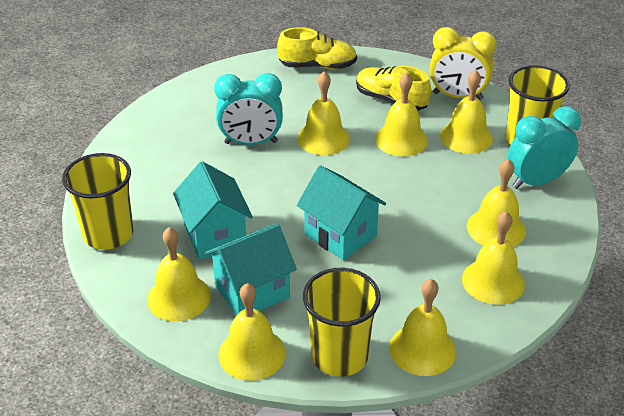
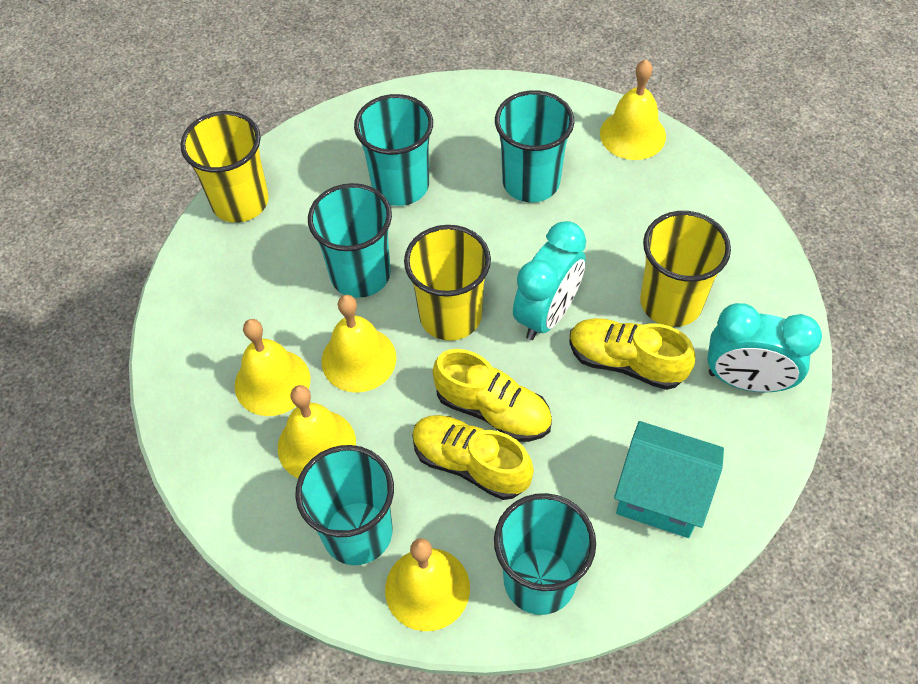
turquoise cup: none = 0 -> [295,445,394,565] [308,183,392,298] [354,94,433,206] [494,493,596,615] [495,90,574,202] = 5
turquoise house: [173,161,253,259] [205,223,297,316] [297,165,386,261] = 3 -> [614,421,724,538] = 1
yellow bell: [147,227,211,322] [218,283,286,381] [297,71,350,155] [375,73,428,157] [389,279,456,376] [440,70,493,154] [462,211,525,305] [467,159,526,247] = 8 -> [235,319,310,416] [278,385,356,478] [321,295,397,393] [385,538,470,631] [600,60,666,160] = 5
yellow clock: [429,27,497,100] = 1 -> none = 0
yellow shoe: [277,27,357,69] [356,66,431,111] = 2 -> [412,415,534,500] [432,349,552,442] [569,318,695,390] = 3

